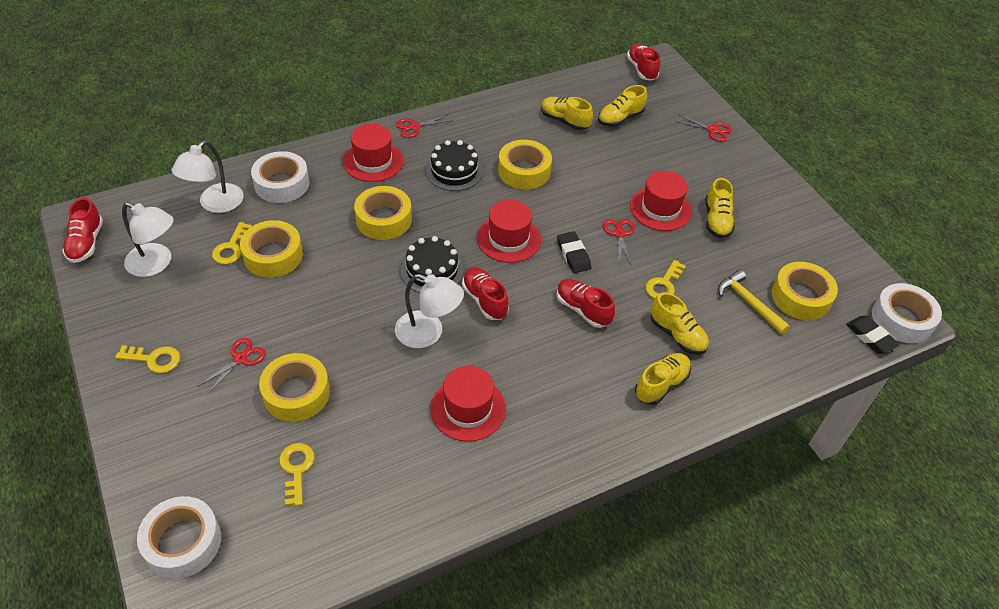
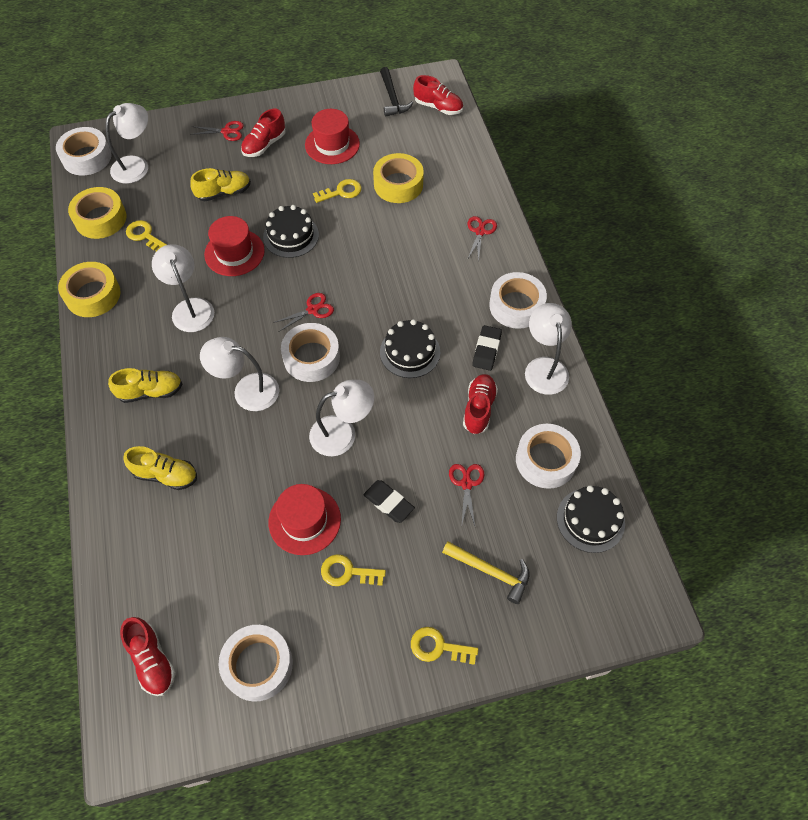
black cake: [401,236,464,293] [426,140,483,191] = 2 -> [263,205,319,258] [380,319,440,378] [557,485,625,553] = 3
black hammer: none = 0 -> [380,67,413,116] = 1
red hat: [343,124,403,182] [430,366,506,442] [477,200,541,263] [630,171,692,231] = 4 -> [204,216,265,276] [268,484,341,555] [305,109,360,164] = 3
white lamp: [122,202,174,277] [171,140,243,213] [395,274,464,348] = 3 -> [106,103,148,184] [152,244,214,332] [200,337,279,411] [309,380,374,456] [525,303,572,395] = 5
white tape: [137,496,221,579] [251,151,309,203] [872,283,942,343] = 3 -> [56,127,112,175] [219,625,293,702] [281,323,340,382] [489,272,547,329] [516,424,581,489] = 5
yellow shoe: [541,97,593,130] [598,85,647,127] [635,353,691,405] [650,292,709,355] [705,178,735,238] = 5 -> [108,368,182,403] [123,446,197,490] [190,168,251,201] = 3
yellow tape: [240,220,303,278] [259,353,330,422] [354,186,412,240] [498,140,552,190] [772,262,838,320] = 5 -> [58,262,120,317] [68,187,126,239] [373,153,424,203] = 3

